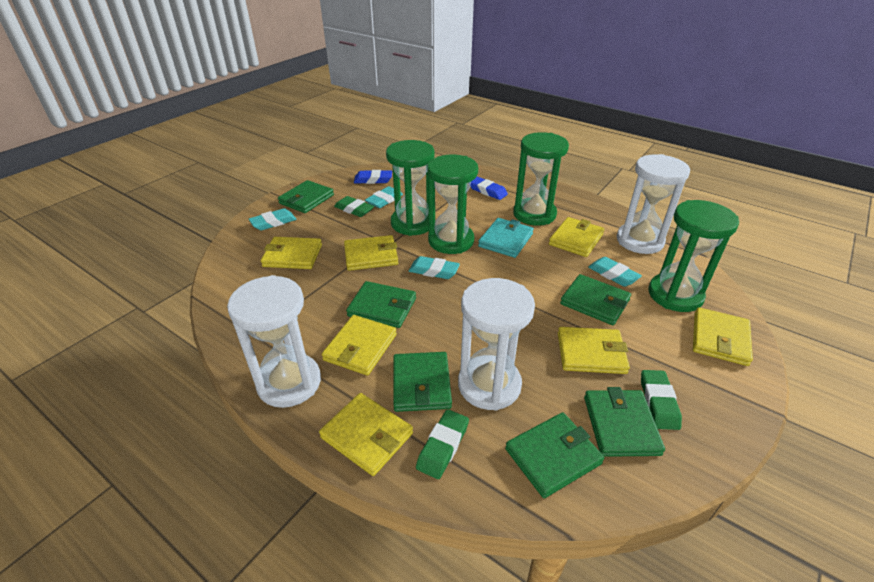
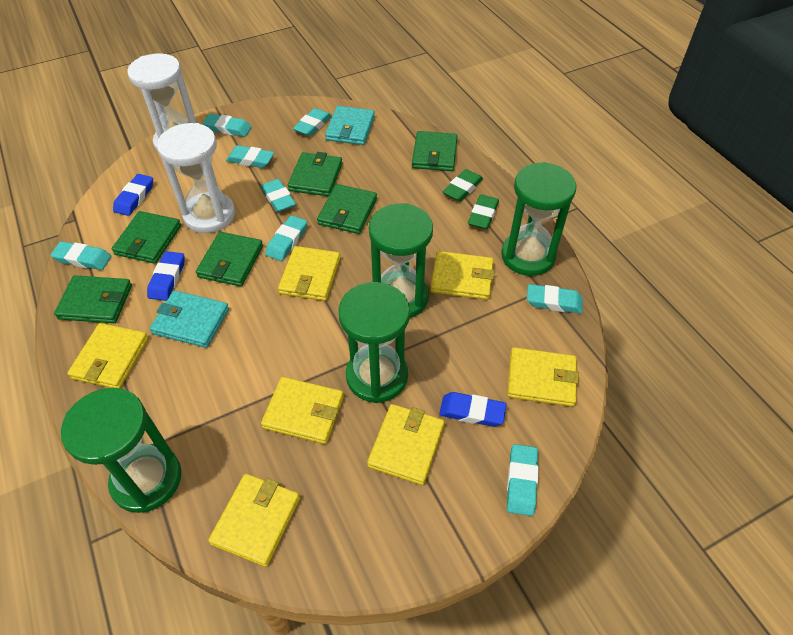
blue eraser: [354,170,392,184] [470,177,508,200] = 2 -> [113,174,153,216] [147,251,184,301] [439,392,507,427] = 3
green eraser: [334,196,374,217] [416,409,469,479] [641,370,682,430] = 3 -> [443,169,483,202] [468,195,499,229] = 2
turquoise eraser: [249,208,297,230] [365,186,403,208] [409,256,460,279] [588,257,642,287] = 4 -> [51,241,111,270] [203,114,252,137] [226,145,274,168] [261,179,296,212] [265,215,307,261] [293,108,332,136] [507,444,539,516] [527,284,583,314] = 8
turquoise wallet: [478,218,534,258] = 1 -> [150,290,229,348] [325,106,375,145] = 2
white hourglass: [227,275,321,408] [458,278,535,411] [617,154,690,254] = 3 -> [127,53,196,153] [157,123,235,233] = 2

